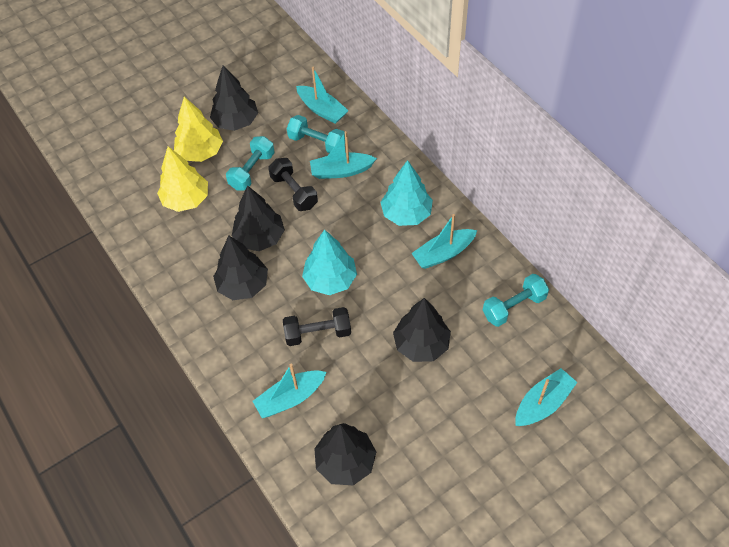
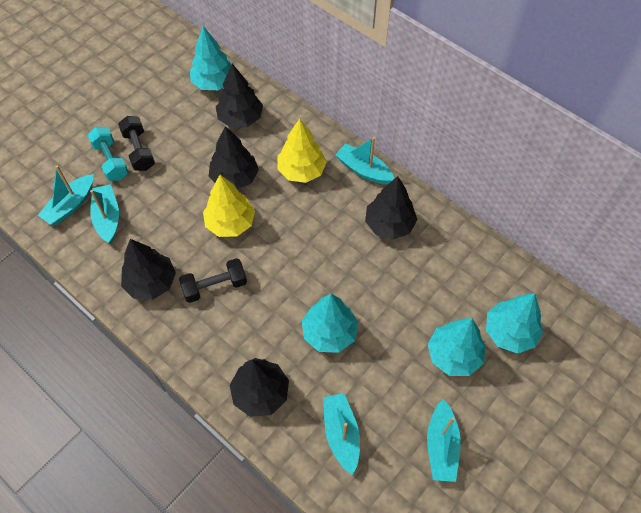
turquoise dumbbell: [226,136,275,190] [287,115,345,153] [483,274,549,327] = 3 -> [87,127,129,181] = 1
turquoise tree: [302,229,357,295] [380,160,433,226] = 2 -> [190,26,231,90] [302,294,358,353] [428,318,485,376] [486,293,543,354] = 4

